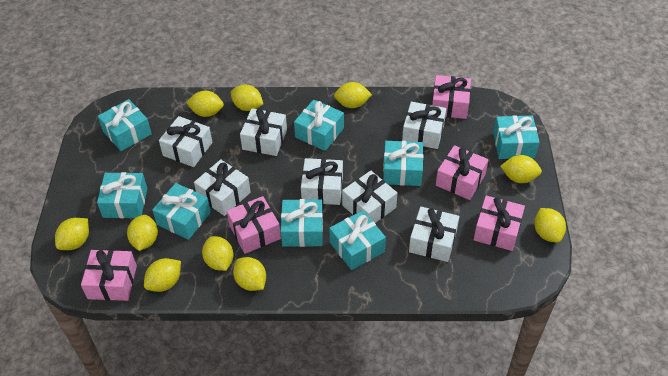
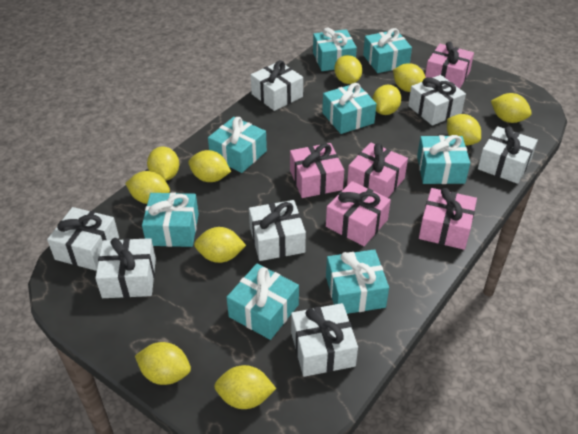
yellow lemon: [55,218,89,250] [127,215,158,251] [144,258,181,292] [186,91,224,117] [202,236,234,271] [231,85,263,111] [233,257,266,291] [334,82,372,108] [500,155,542,183] [534,208,566,242] = 10 -> [125,171,170,204] [135,342,191,385] [147,147,179,181] [188,150,231,182] [194,227,246,263] [214,365,276,409] [334,55,362,84] [372,85,401,115] [393,63,426,92] [447,114,481,146] [491,93,532,123] = 11

